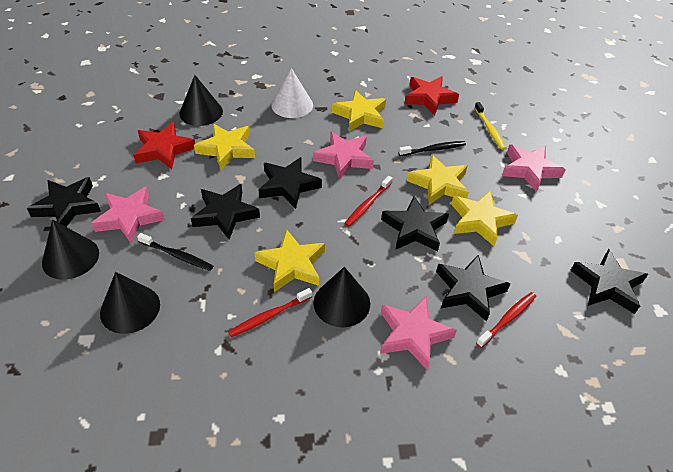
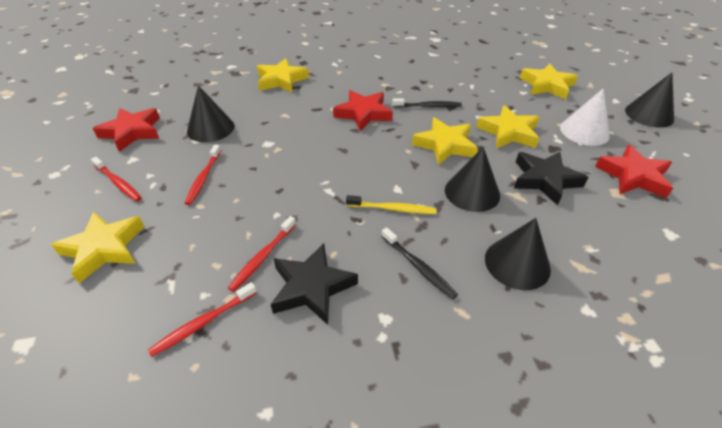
black star: [27,177,101,227] [191,184,260,240] [259,157,322,209] [381,196,449,251] [436,255,510,322] [571,249,648,314] = 6 -> [271,243,358,325] [514,152,589,206] = 2
pink star: [91,186,165,243] [313,132,374,180] [380,296,457,371] [502,144,566,192] = 4 -> none = 0
red star: [133,122,195,169] [405,76,459,115] = 2 -> [93,108,160,152] [333,90,393,131] [595,145,673,198] = 3
red toothbrush: [228,288,312,337] [344,176,393,227] [476,292,536,348] = 3 -> [91,157,142,202] [148,282,257,357] [185,145,221,205] [228,216,296,292] = 4

